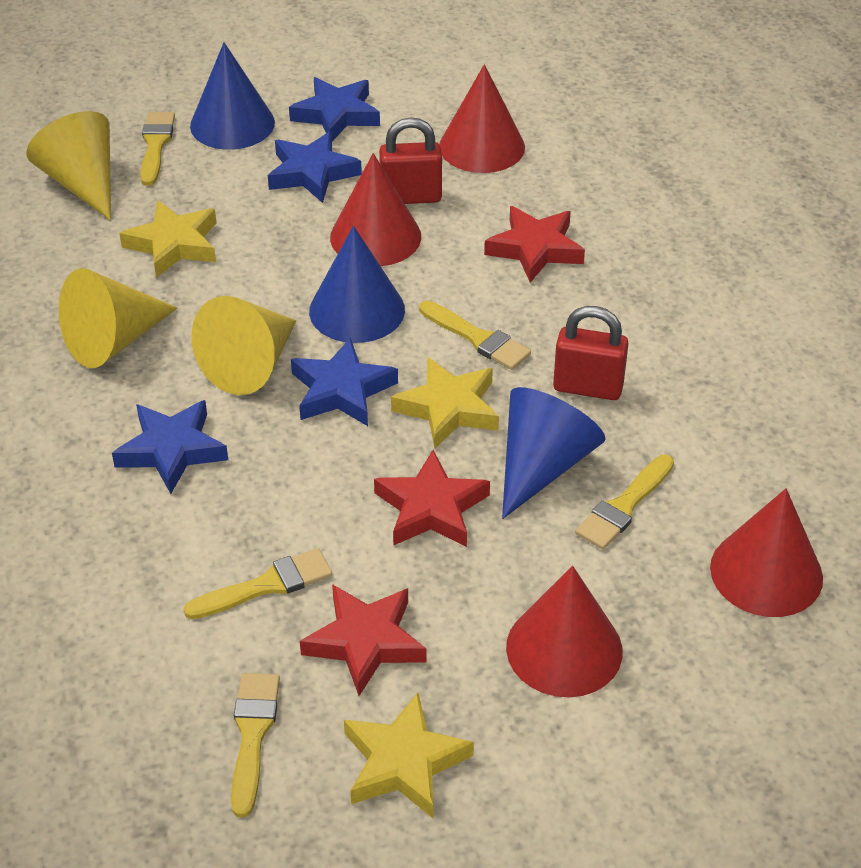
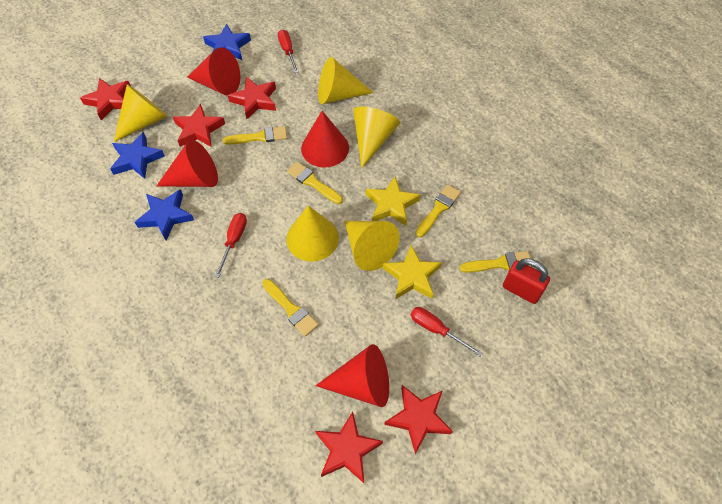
blue cone: [190,42,275,150] [309,226,405,343] [502,387,606,519] = 3 -> none = 0
blue star: [112,400,228,494] [268,132,362,203] [289,77,380,141] [291,337,398,426] = 4 -> [110,132,165,179] [135,189,194,241] [203,24,251,60] = 3
red padlock: [379,117,442,204] [553,306,629,400] = 2 -> [503,258,550,304] = 1
red screwdriver: none = 0 -> [214,213,247,278] [278,29,299,73] [411,307,482,356] = 3
red star: [300,584,426,696] [374,450,490,547] [484,206,585,283] = 3 -> [80,78,131,120] [173,104,225,147] [228,77,276,119] [315,411,383,483] [384,385,453,454] = 5
yellow cone: [26,111,111,221] [58,268,178,368] [191,296,296,395] = 3 -> [114,84,168,142] [286,206,339,261] [318,57,373,104] [344,221,399,271] [353,107,400,169] = 5
yellow star: [119,200,217,278] [344,693,474,818] [391,357,499,448] = 3 -> [366,177,420,226] [383,245,442,299] = 2

